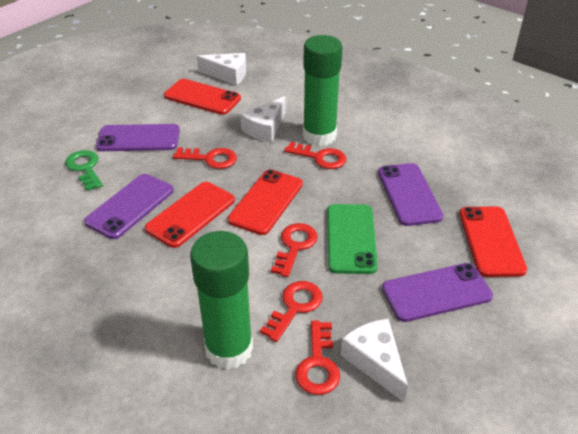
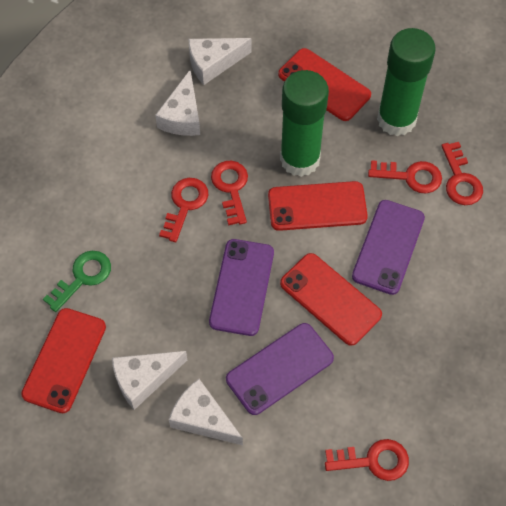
green phone: [327,204,378,274] = 1 -> none = 0
purple phone: [84,174,174,239] [96,124,180,151] [378,163,444,226] [382,263,493,322] = 4 -> [209,239,274,336] [226,323,334,415] [352,200,425,295] = 3
white cheese: [197,53,246,85] [240,96,286,143] [341,319,408,403] = 3 -> [112,351,187,410] [155,69,200,136] [169,379,243,445] [188,38,252,85] = 4

